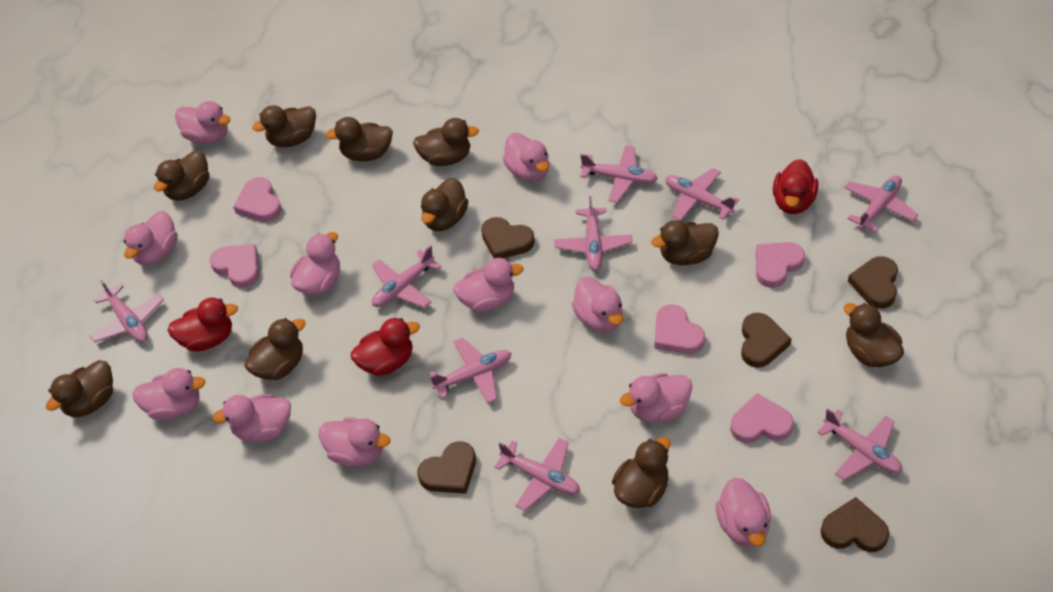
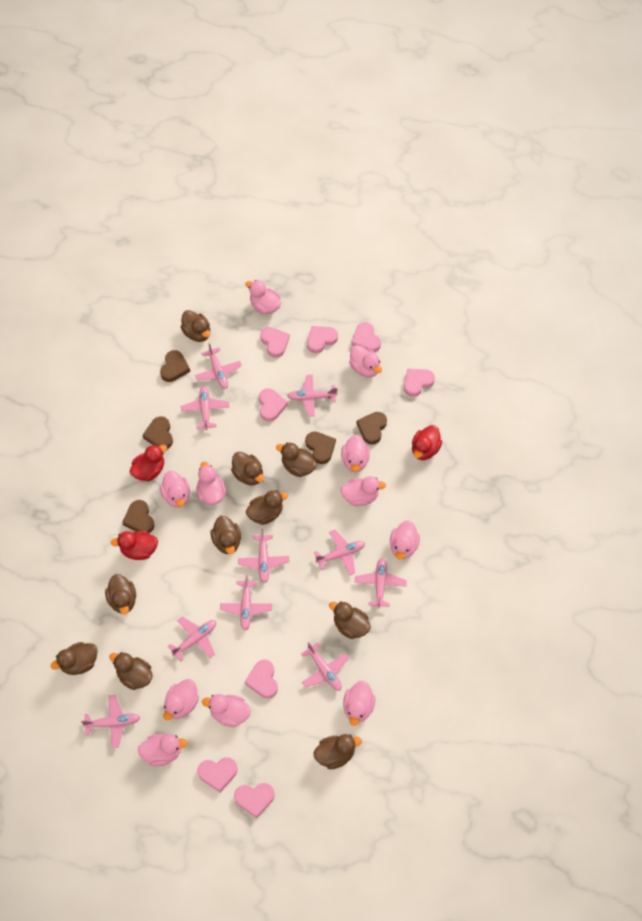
pink heart: [209,244,259,288] [233,177,282,222] [654,304,705,354] [730,393,793,443] [756,242,805,288] = 5 -> [197,757,238,792] [234,783,275,819] [245,660,278,698] [259,388,288,422] [260,327,290,358] [307,326,338,353] [351,322,381,352] [404,369,435,397] = 8
pink plane: [90,279,164,343] [372,245,441,308] [429,337,511,404] [494,438,580,511] [554,196,633,271] [580,145,658,203] [665,168,739,221] [817,409,903,480] [844,175,918,233] = 9 -> [81,695,140,749] [168,616,216,661] [181,386,229,430] [195,343,242,389] [220,575,272,631] [238,529,289,583] [287,375,338,417] [301,642,349,691] [314,530,365,575] [355,558,407,609] = 10

